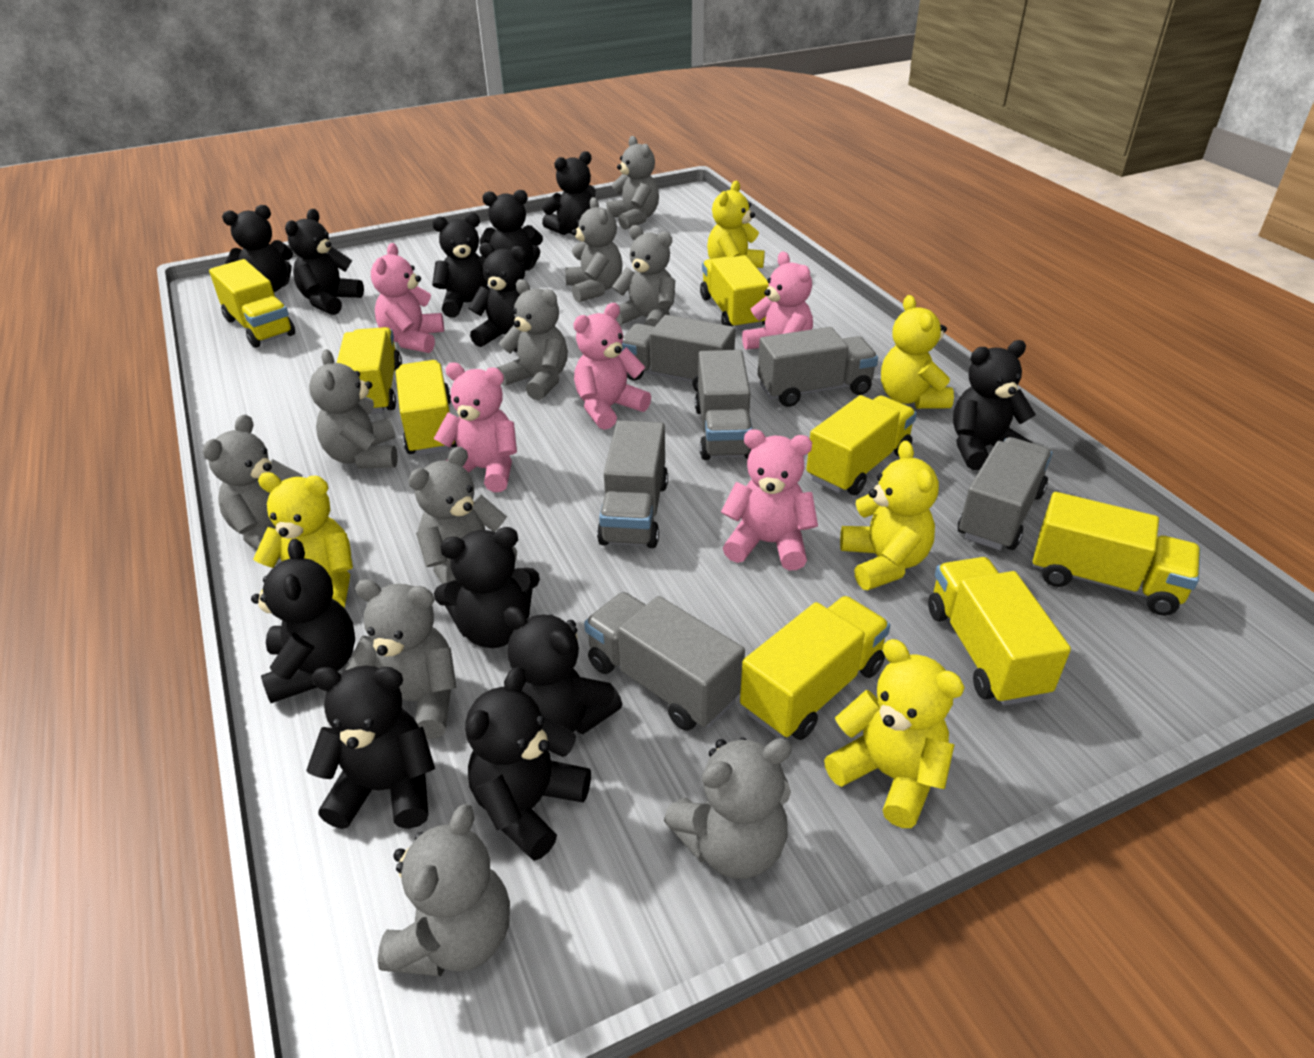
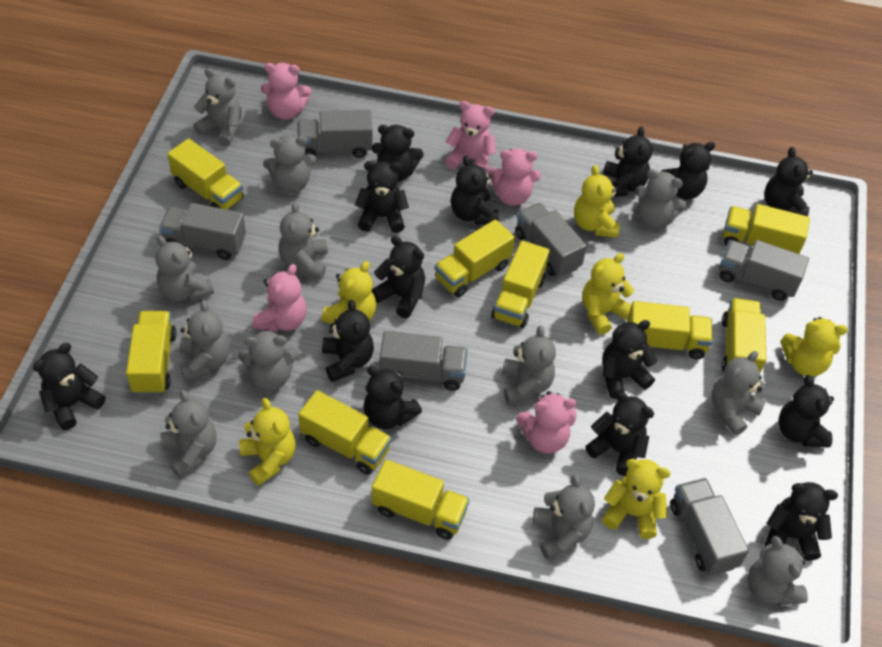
black teddy bear: [222,205,293,292] [251,538,355,703] [285,209,364,315] [306,666,435,829] [432,212,490,318] [434,527,540,648] [465,667,591,861] [468,242,526,352] [479,190,543,271] [504,607,623,734] [542,151,596,235] [953,340,1036,470] = 12 -> [33,343,106,430] [322,300,374,382] [355,161,409,233] [363,366,422,429] [372,125,424,182] [372,236,425,318] [451,156,499,225] [585,391,654,476] [603,126,653,197] [603,320,657,399] [662,142,715,200] [764,147,813,216] [765,482,838,561] [779,375,834,448] = 14
grey teddy bear: [203,414,303,559] [309,349,398,469] [345,579,456,739] [378,804,510,976] [408,447,517,584] [497,279,568,400] [565,197,623,302] [607,136,659,230] [612,225,675,326] [664,737,792,879] = 10 -> [156,236,214,301] [160,390,217,478] [180,300,230,382] [193,68,242,146] [238,329,299,391] [263,135,316,193] [278,202,328,280] [502,326,556,404] [533,474,595,559] [635,169,687,229] [711,351,766,435] [747,536,808,606] = 12
yellow teddy bear: [253,472,353,608] [707,181,765,268] [824,639,965,828] [840,441,939,590] [881,295,954,409] = 5 -> [239,398,296,486] [321,261,376,324] [574,165,620,238] [582,253,634,335] [602,459,671,539] [780,317,848,377] = 6
yellow truck: [209,259,295,348] [337,327,402,414] [396,360,457,456] [700,255,769,330] [740,596,890,740] [806,395,917,495] [928,557,1071,706] [1033,492,1200,616] = 8 -> [126,311,177,395] [167,138,244,210] [298,390,392,475] [372,459,470,540] [435,219,515,297] [491,240,550,328] [627,301,713,359] [722,298,766,373] [723,204,810,254] = 9

